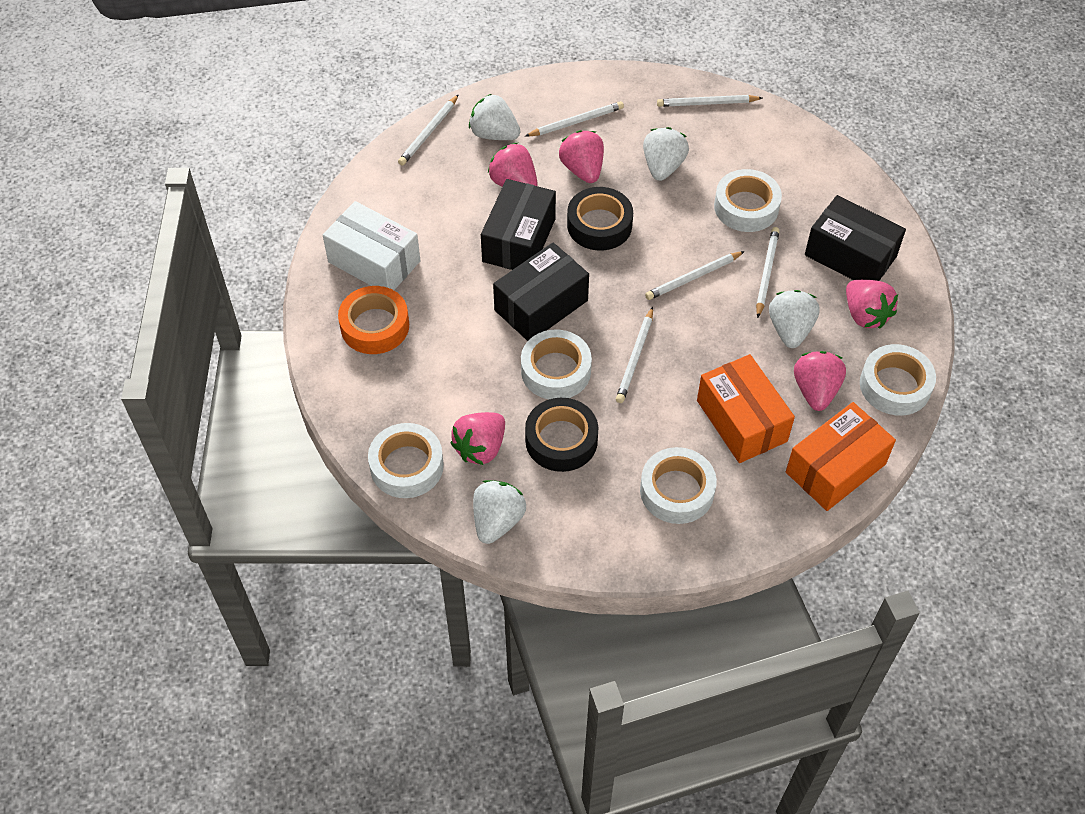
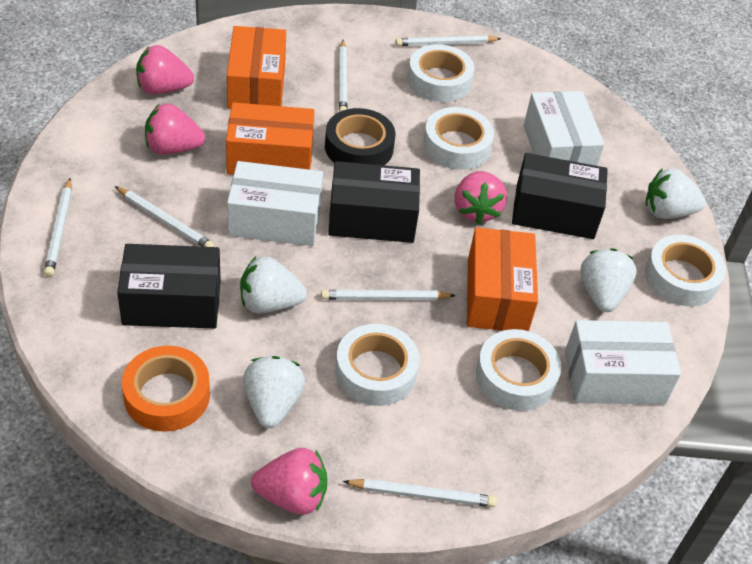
black tape: [525,398,599,472] [567,187,633,251] = 2 -> [325,108,396,165] = 1
orange box: [697,354,795,463] [786,402,896,511] = 2 -> [226,102,315,175] [227,26,286,109] [467,227,538,331] = 3
pink strawberry: [450,412,505,465] [488,143,538,187] [559,130,604,183] [794,351,846,411] [846,280,898,328] = 5 -> [136,45,194,94] [145,104,205,154] [251,448,327,515] [455,171,507,224] = 4
white box: [323,201,420,290] = 1 -> [227,161,323,246] [523,91,605,166] [565,320,681,404] = 3

